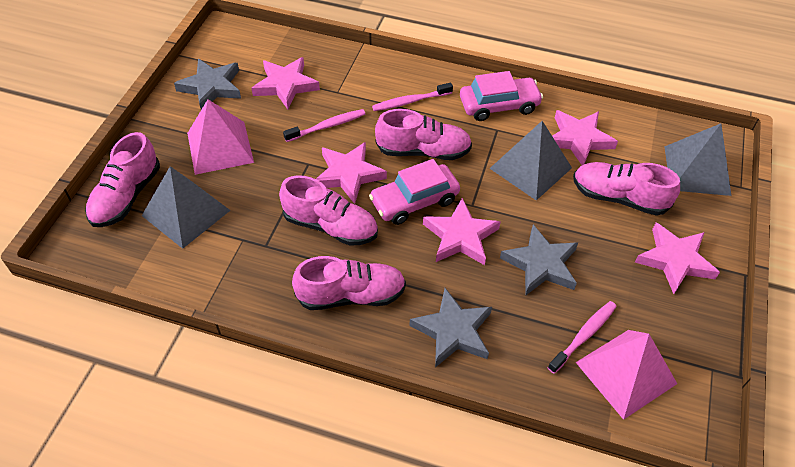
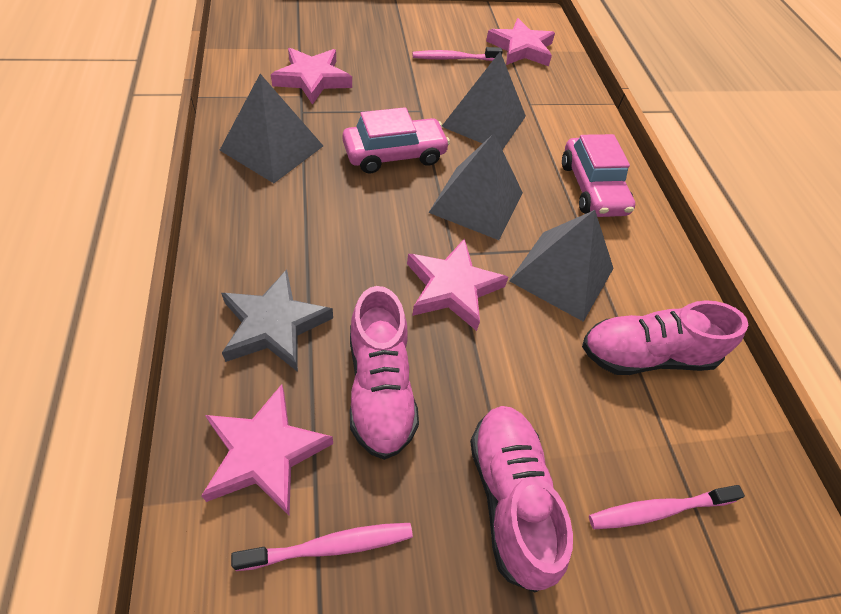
grey pyramid: [142,166,231,249] [489,121,572,200] [664,123,731,196] = 3 -> [220,74,323,183] [428,133,523,240] [442,52,526,150] [509,210,614,322] = 4
grey star: [174,59,241,110] [409,288,492,367] [500,225,578,296] = 3 -> [221,269,333,372] = 1
pink pyramid: [187,99,254,175] [576,330,677,420] = 2 -> none = 0
pink shoe: [85,132,160,227] [279,175,378,246] [292,256,406,310] [375,109,472,160] [573,162,680,216] = 5 -> [350,286,419,460] [470,406,573,593] [582,300,748,375] = 3
pink star: [251,57,320,109] [316,142,387,204] [423,198,501,265] [552,110,618,165] [635,223,720,294] = 5 -> [201,384,333,515] [271,48,352,105] [407,238,509,331] [486,18,555,66] = 4

